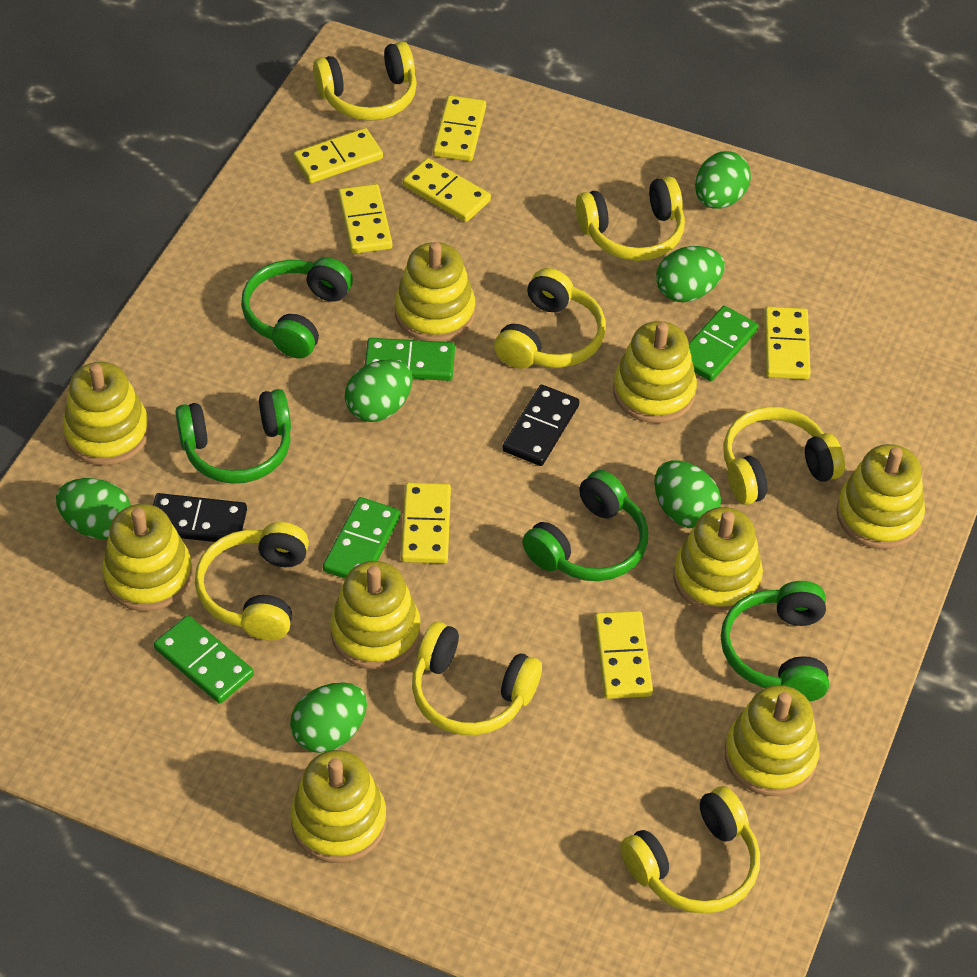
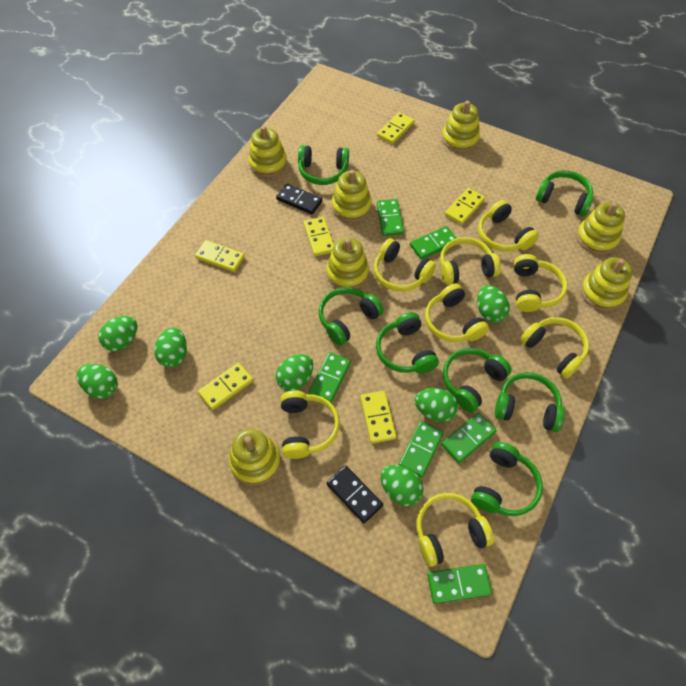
green domino: [154,615,254,704] [323,497,400,579] [365,338,455,381] [689,306,758,381] = 4 -> [309,352,351,403] [377,199,404,236] [399,421,444,478] [410,226,456,260] [427,564,492,604] [441,413,497,463] = 6
green egg: [56,478,131,539] [290,682,367,753] [345,359,413,422] [654,460,721,528] [656,246,725,302] [695,151,751,209] = 6 -> [77,364,118,399] [98,316,137,351] [154,327,187,368] [276,354,313,391] [380,465,424,506] [415,388,458,422] [477,285,510,323] = 7
green headphones: [175,389,291,484] [241,257,353,359] [522,470,648,581] [721,581,829,702] = 4 -> [298,145,349,185] [319,287,384,345] [376,312,439,374] [443,348,512,412] [471,442,543,516] [495,372,565,432] [536,170,594,216] = 7
yellow domino: [293,128,383,183] [338,184,392,254] [401,482,451,564] [403,158,491,222] [433,95,486,161] [594,611,653,699] [764,306,811,379] = 7 -> [195,240,245,272] [198,363,253,410] [304,217,334,256] [360,391,396,443] [377,112,415,144] [445,188,485,225] = 6
yellow headphones: [195,522,309,641] [313,41,417,121] [412,622,542,735] [494,268,606,369] [576,176,685,261] [620,786,760,914] [723,407,845,505] = 7 -> [281,391,340,459] [374,238,436,292] [416,493,494,567] [425,283,489,342] [440,237,501,285] [478,200,539,252] [514,254,568,312] [520,317,589,379] = 8
yellow stacking toy: [63,362,150,466] [102,504,193,611] [290,750,387,863] [330,561,421,670] [395,242,475,342] [613,321,697,423] [673,507,763,614] [725,685,820,796] [836,444,925,549] = 9 -> [229,429,281,486] [248,126,287,177] [326,237,369,289] [332,170,372,222] [442,101,480,152] [576,202,625,254] [581,257,632,311] = 7

